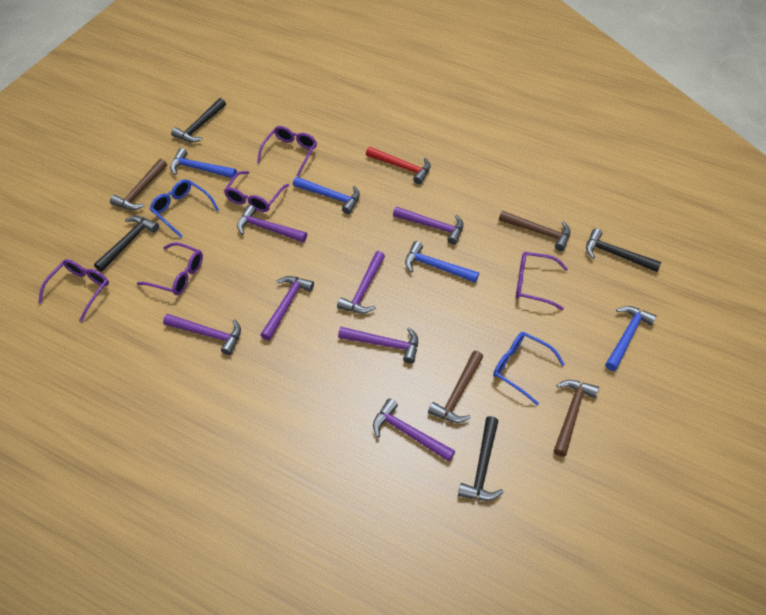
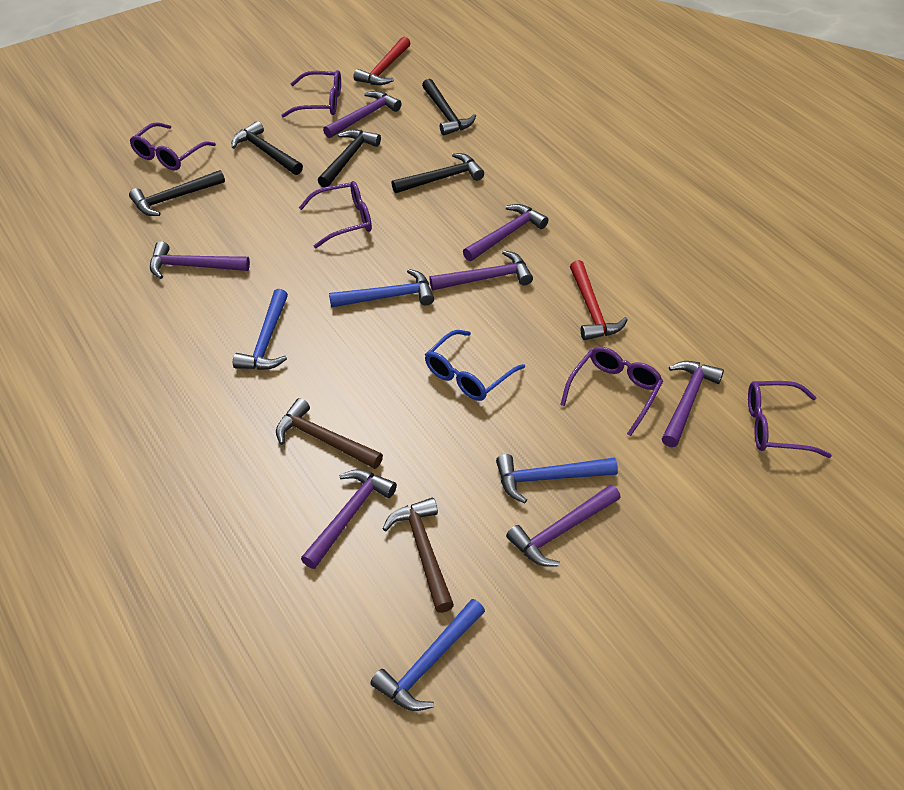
black hammer: [94,216,159,272] [171,98,226,142] [458,416,503,501] [586,228,661,272] = 4 -> [129,170,225,216] [232,121,303,175] [318,129,381,187] [391,153,484,193] [422,79,476,136] = 5
blue glasses: [150,179,219,238] [493,332,565,405] = 2 -> [425,330,525,401] = 1
brown hammer: [110,159,167,210] [428,351,483,423] [499,211,571,251] [554,380,599,457] = 4 -> [276,398,383,469] [383,498,454,613] = 2
red hammer: [366,147,431,184] = 1 -> [353,37,411,85] [570,260,628,340] = 2

